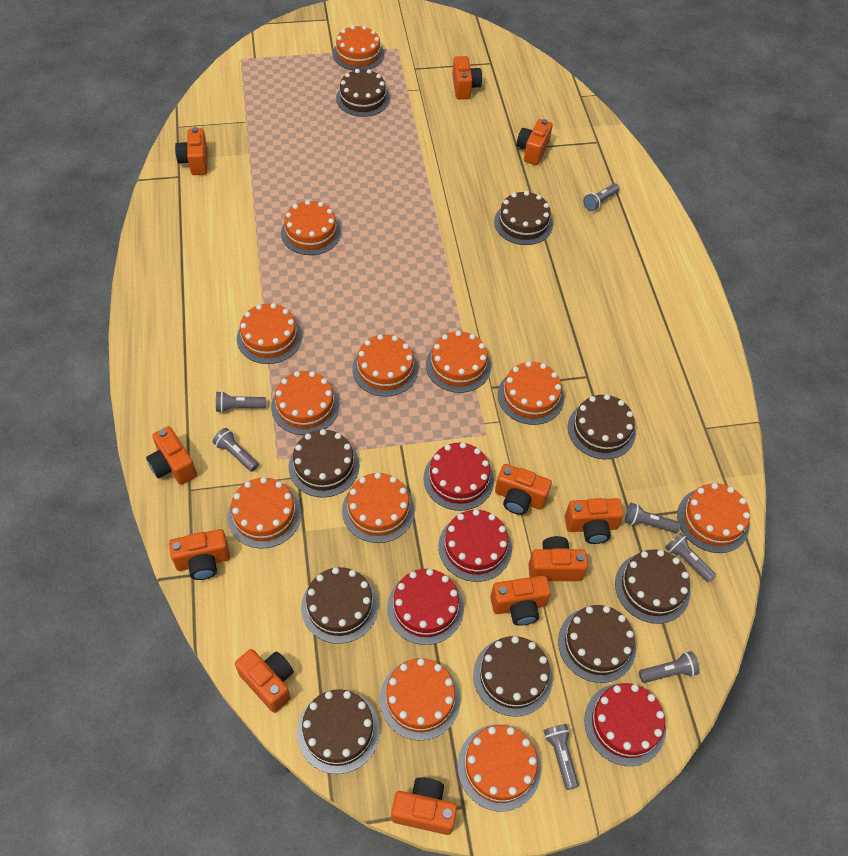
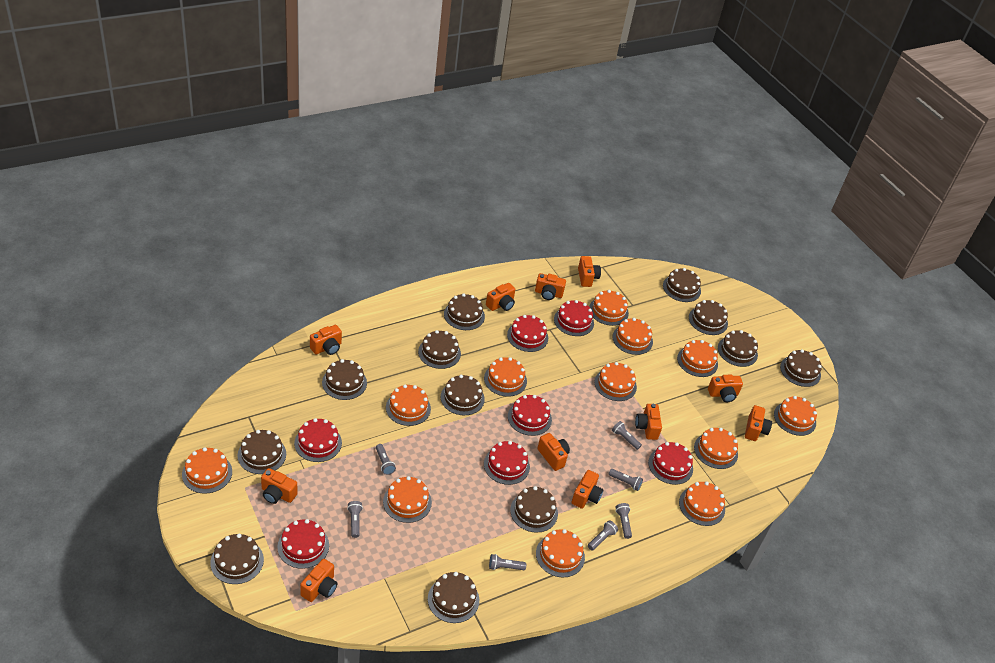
brown cake: [288,429,360,498] [297,689,380,774] [301,567,378,644] [336,69,390,117] [473,636,553,717] [494,191,553,245] [558,605,636,683] [568,394,636,459] [615,549,690,624] = 9 -> [210,533,264,584] [238,430,286,474] [322,359,367,400] [418,330,461,369] [428,572,479,623] [441,375,485,415] [444,293,485,330] [510,486,558,533] [663,268,701,302] [689,300,728,335] [718,330,758,367] [780,349,822,387] = 12
red cake: [387,569,464,645] [423,442,494,511] [438,509,512,582] [584,683,666,766] = 4 -> [278,519,329,569] [294,418,342,462] [484,441,530,485] [507,315,548,352] [508,395,552,436] [554,300,594,336] [648,442,693,485] = 7

